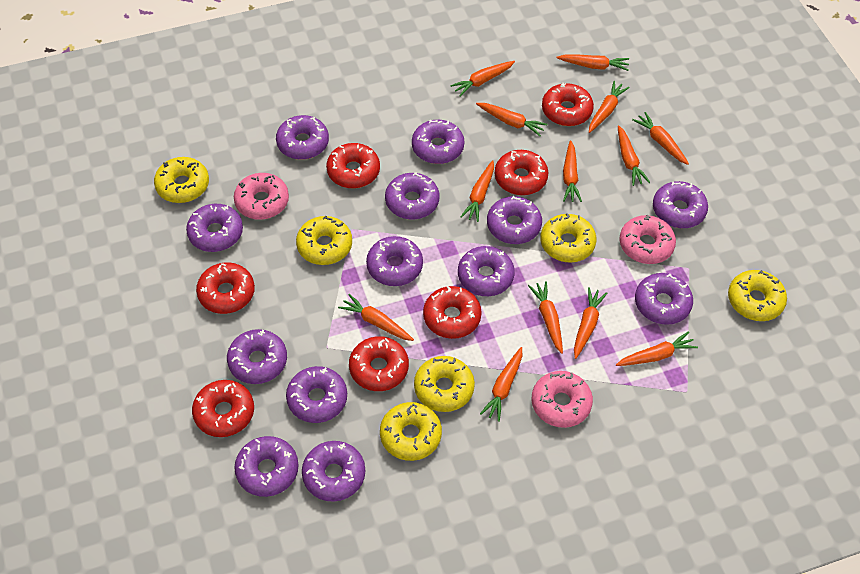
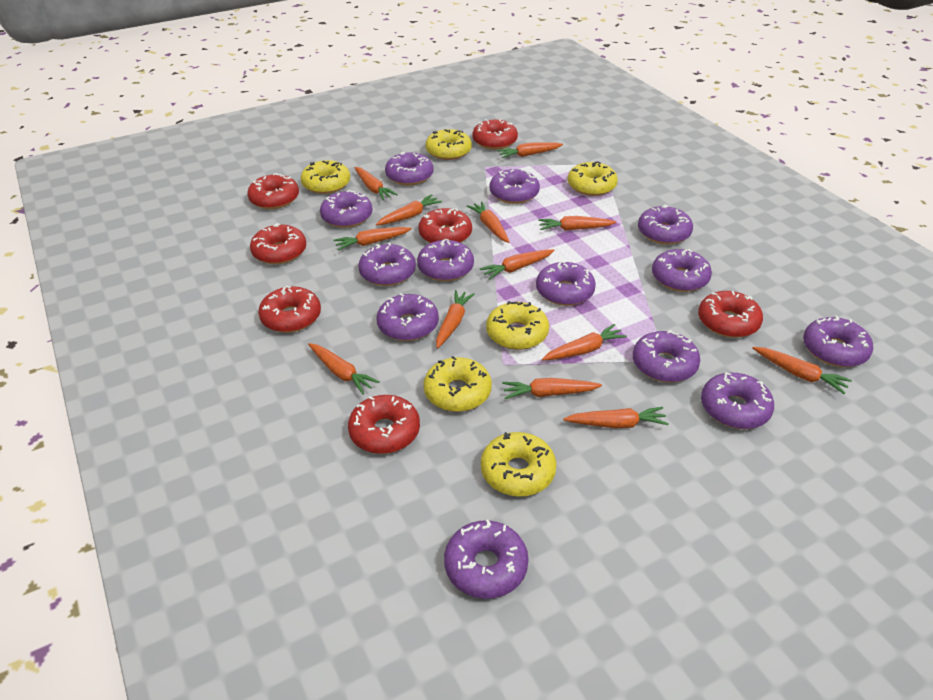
pink donut: [234,173,289,220] [532,371,593,428] [619,215,676,264] = 3 -> none = 0

